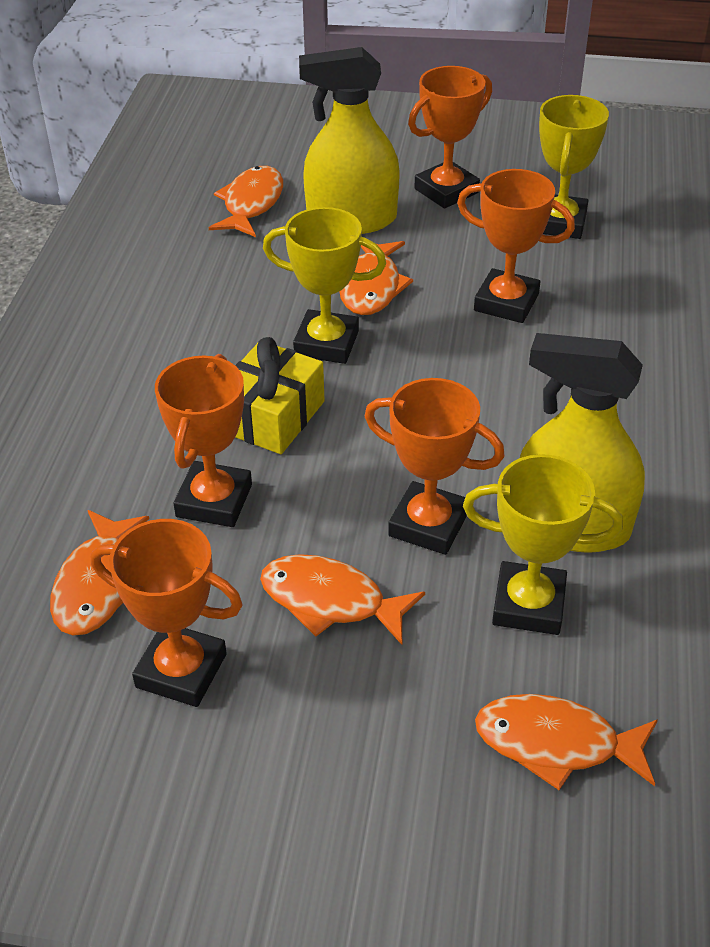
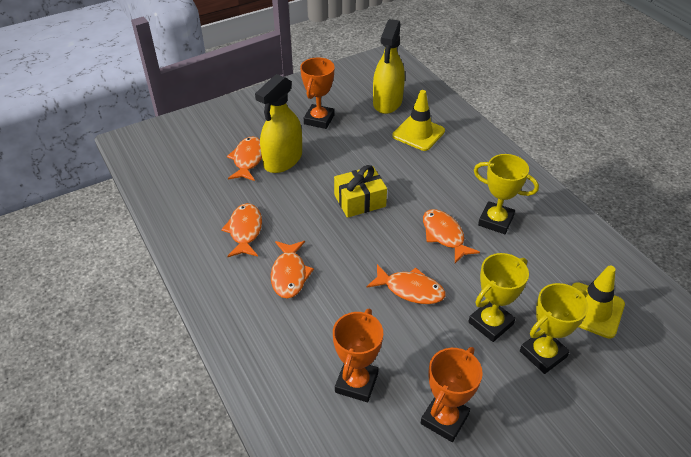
orange trophy: [91,519,242,707] [155,354,252,527] [365,378,505,555] [408,66,492,209] [457,169,575,323] = 5 -> [300,58,334,129] [333,309,383,402] [421,347,483,442] = 3
yellow traffic cone: none = 0 -> [392,90,445,151] [572,266,625,339] = 2

